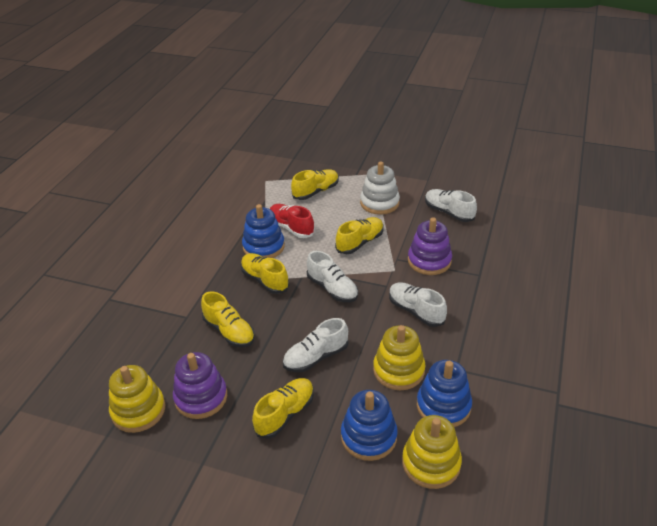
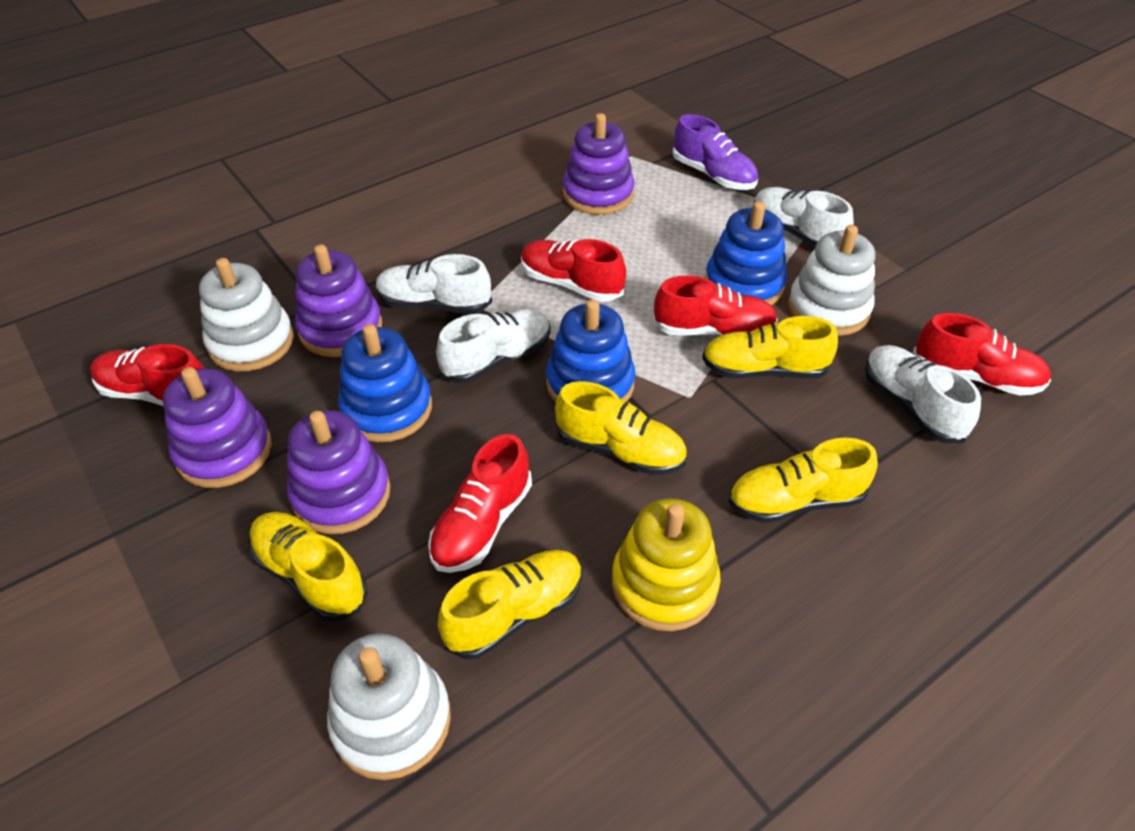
purple shoe: none = 0 -> [672,114,758,190] = 1
purple stacking toy: [173,352,227,419] [408,218,452,275] = 2 -> [163,367,272,488] [287,410,390,534] [295,244,382,357] [563,113,634,215] = 4
red shoe: [270,204,315,238] = 1 -> [90,344,205,406] [428,434,532,573] [521,239,626,302] [653,275,778,336] [913,313,1051,396] = 5
white stacking toy: [360,161,400,215] = 1 -> [199,258,294,371] [327,633,451,780] [788,225,875,336] = 3
yellow stacking toy: [109,365,165,433] [373,325,426,390] [402,415,462,489] = 3 -> [612,498,721,631] = 1

